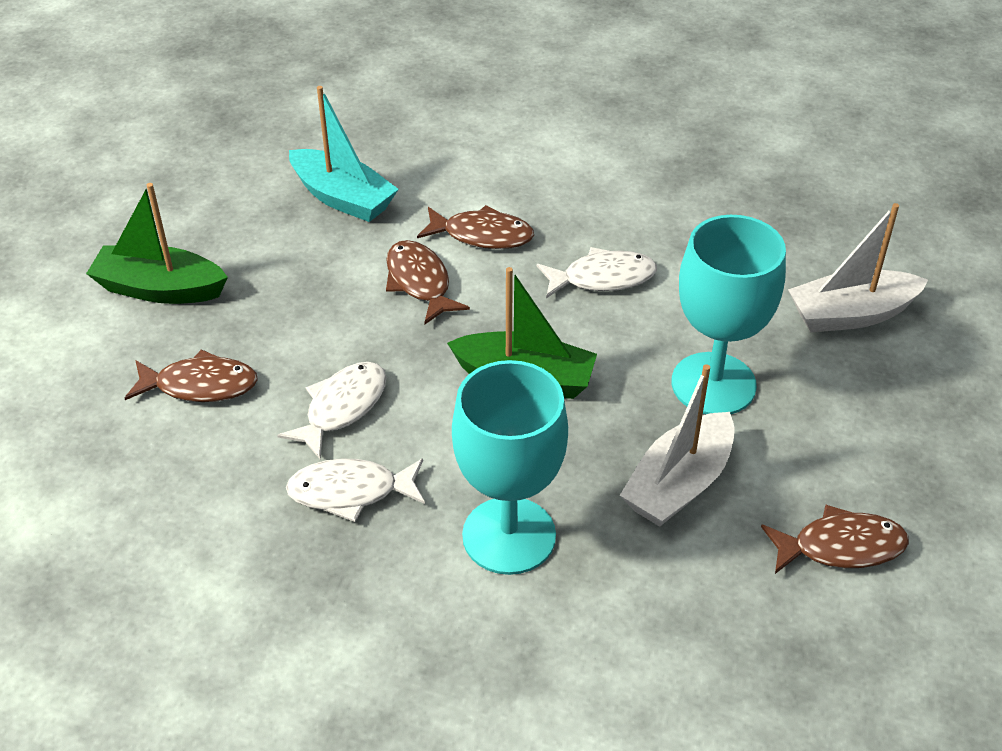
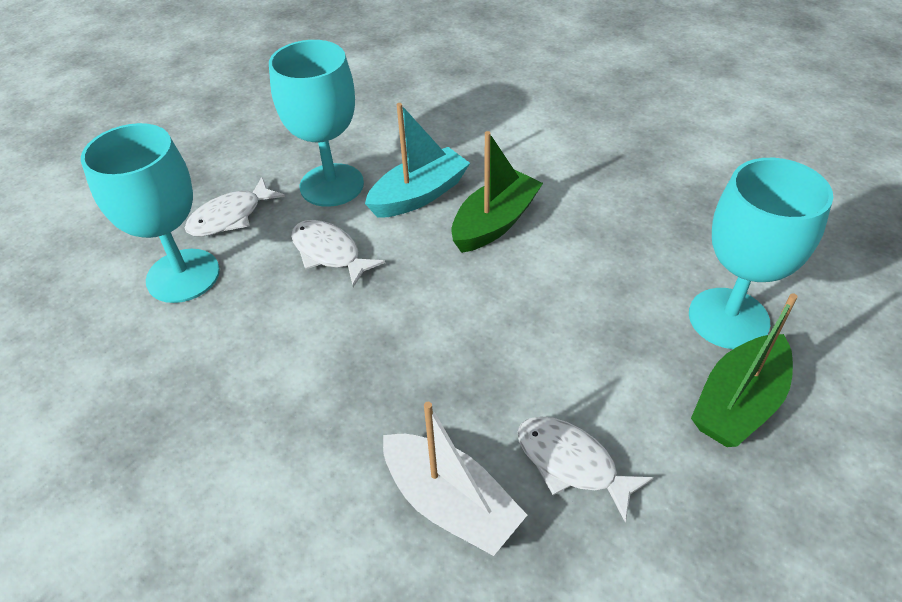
brown fish: [125,349,258,402] [386,240,470,324] [417,205,534,249] [761,505,909,574] = 4 -> none = 0
turquoise goblet: [452,360,568,575] [672,215,786,414] = 2 -> [81,123,220,303] [269,40,364,207] [689,158,834,349] = 3
white boat: [620,364,735,527] [788,203,928,333] = 2 -> [383,402,527,556] = 1

